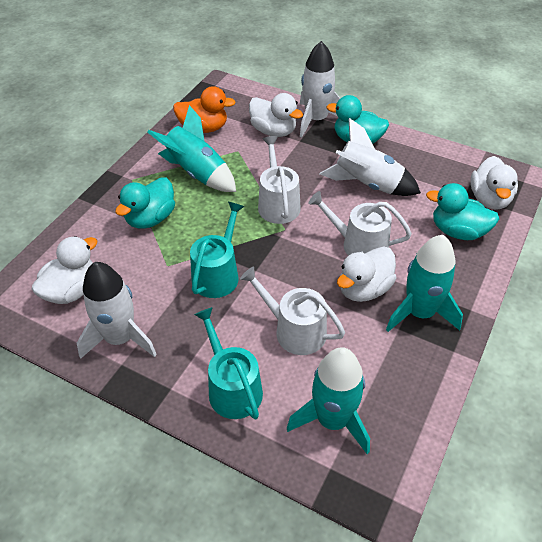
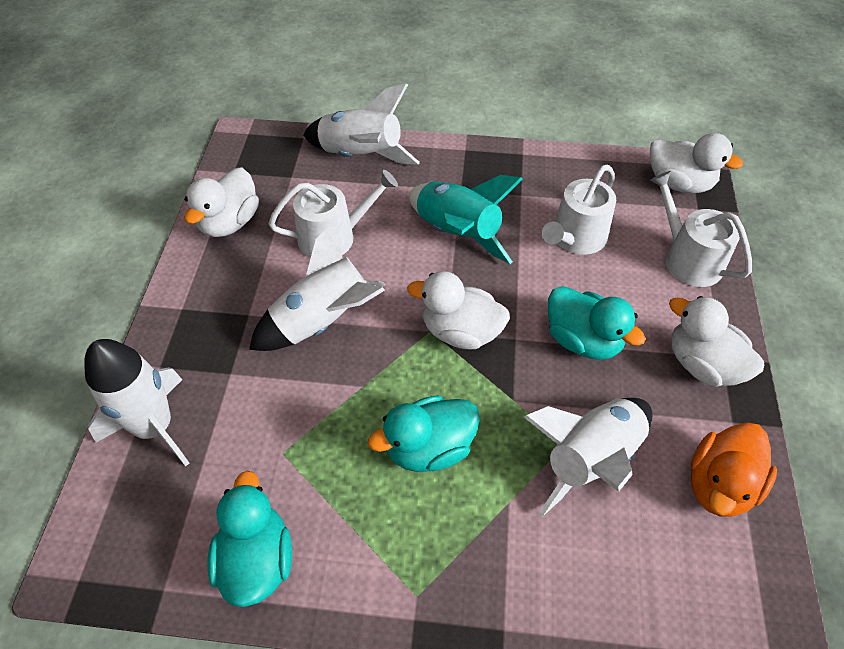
turquoise rocket: [147,105,236,192] [287,347,370,454] [386,235,463,332] = 3 -> [409,175,523,264] = 1
turquoise watering can: [190,202,245,298] [194,307,263,419] = 2 -> none = 0
white rocket: [77,262,157,359] [300,41,340,137] [320,118,421,196] = 3 -> [84,339,189,467] [249,220,385,351] [303,83,420,165] [524,398,653,517] = 4

